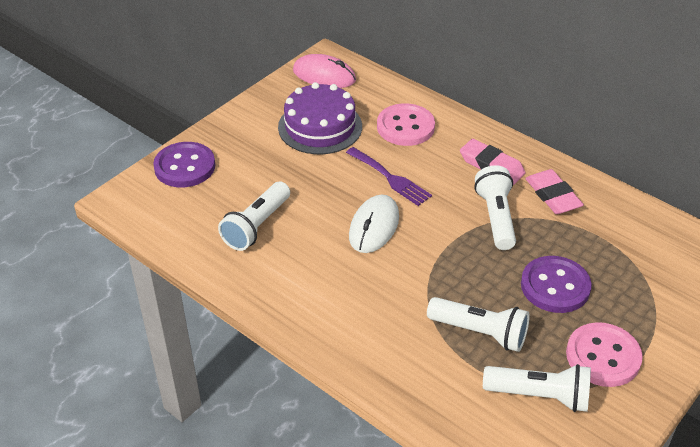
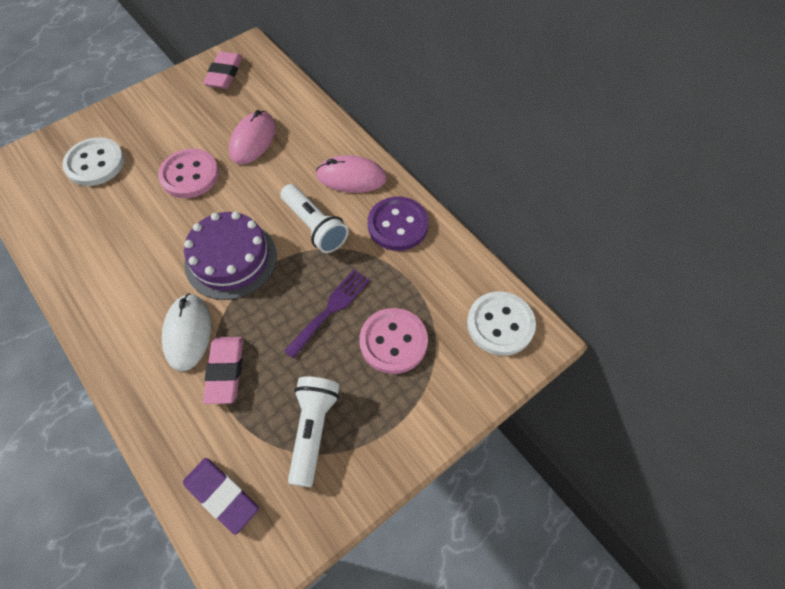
pink mouse: [293,54,356,88] = 1 -> [229,110,276,164] [316,155,387,193] = 2
purple button: [153,142,215,187] [521,256,592,313] = 2 -> [368,197,429,251] = 1
purple eraser: none = 0 -> [183,458,259,535] = 1
white button: none = 0 -> [62,137,124,186] [467,292,536,356] = 2
white flashlight: [218,182,290,251] [427,297,530,352] [474,165,516,250] [483,364,591,412] = 4 -> [281,184,349,253] [288,377,339,487] = 2

